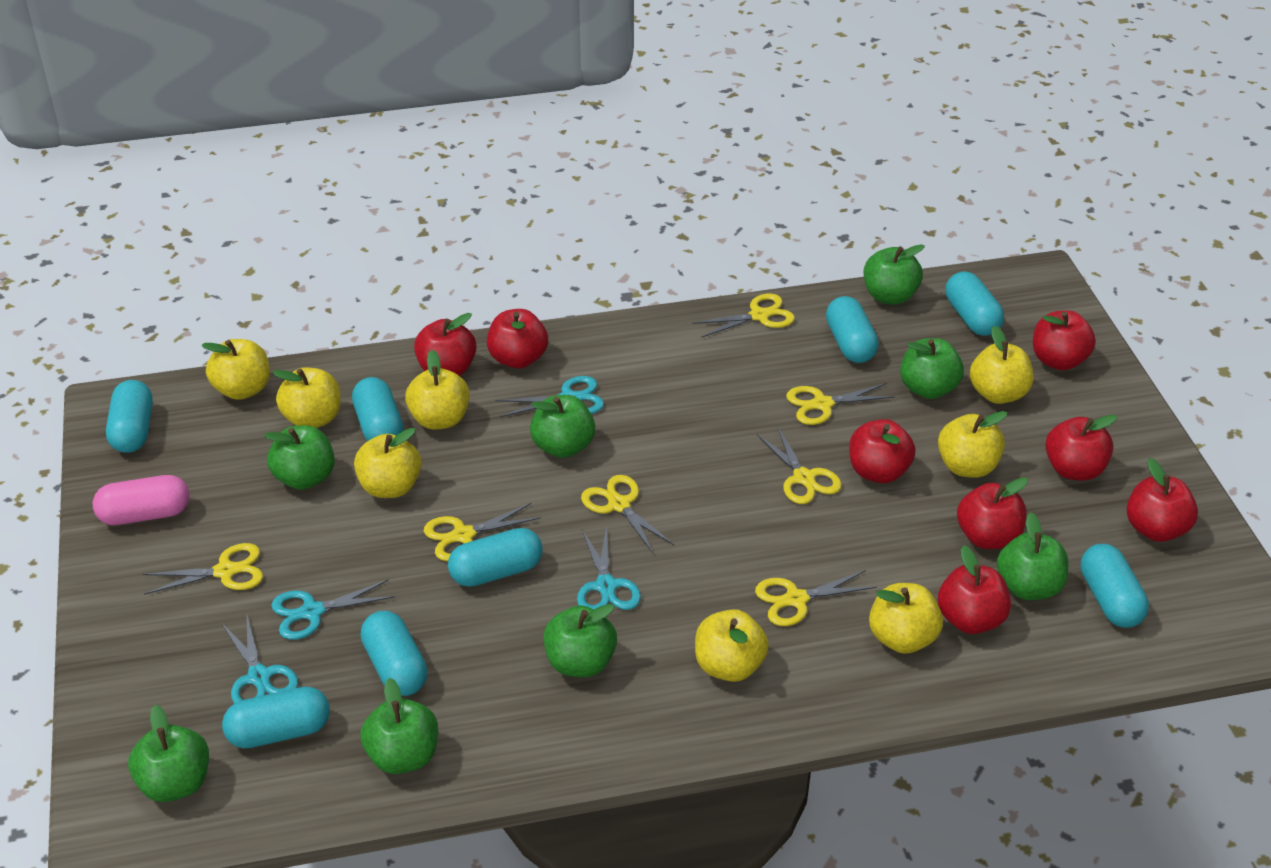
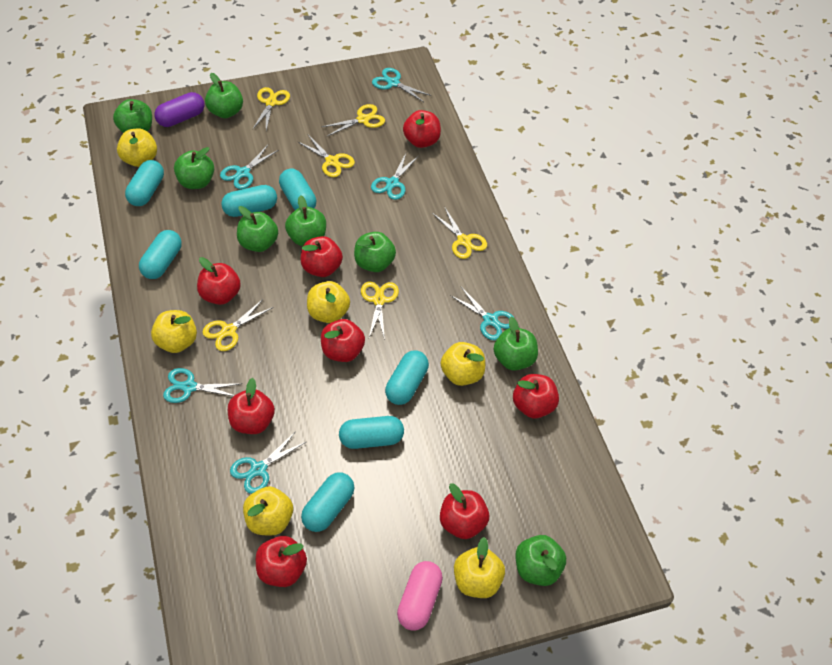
purple capsule: none = 0 -> [154,92,204,127] = 1
turquoise capsule: [106,380,153,453] [222,687,330,748] [352,377,403,441] [360,611,428,696] [448,528,543,587] [826,296,879,363] [945,271,1004,336] [1080,544,1149,628] = 8 -> [125,160,164,206] [139,230,182,279] [221,185,277,217] [279,169,316,210] [301,472,354,532] [339,416,404,449] [385,350,429,405] = 7
turquoise scissors: [222,616,298,703] [271,580,395,640] [495,376,604,417] [577,526,641,610] = 4 -> [163,368,242,403] [220,145,279,189] [230,431,306,494] [371,153,419,200] [372,68,432,102] [450,287,514,340] = 6
yellow apple: [202,339,270,400] [273,367,341,428] [354,428,421,498] [405,350,470,430] [695,609,769,682] [869,583,943,654] [938,411,1007,478] [970,325,1034,404] = 8 -> [117,129,157,167] [151,310,197,353] [243,486,293,536] [307,281,350,323] [441,342,485,386] [454,537,505,598] = 6
yellow scissors: [143,543,263,595] [424,503,541,561] [581,475,674,553] [693,293,795,338] [755,570,877,626] [757,426,842,504] [786,383,895,425] = 7 -> [203,299,273,351] [253,87,290,130] [297,135,355,177] [322,104,385,136] [361,282,399,340] [432,208,487,259] = 6

